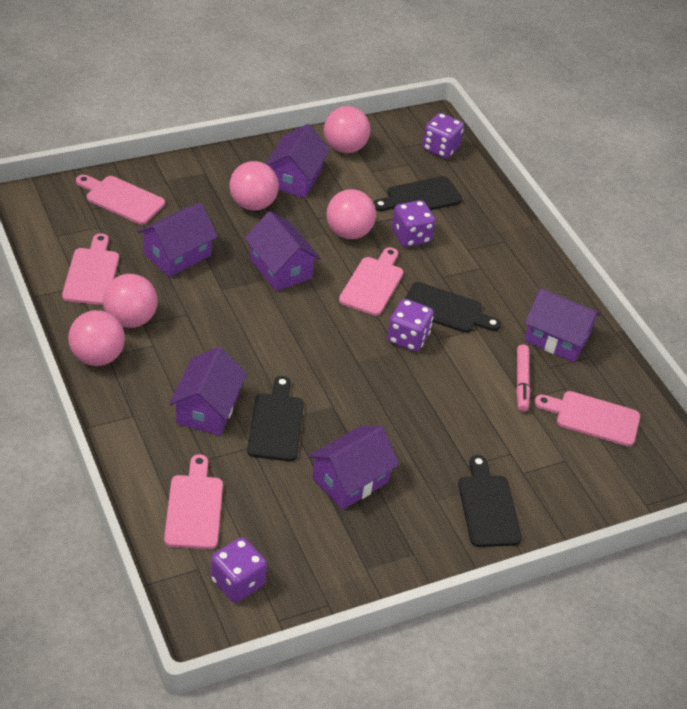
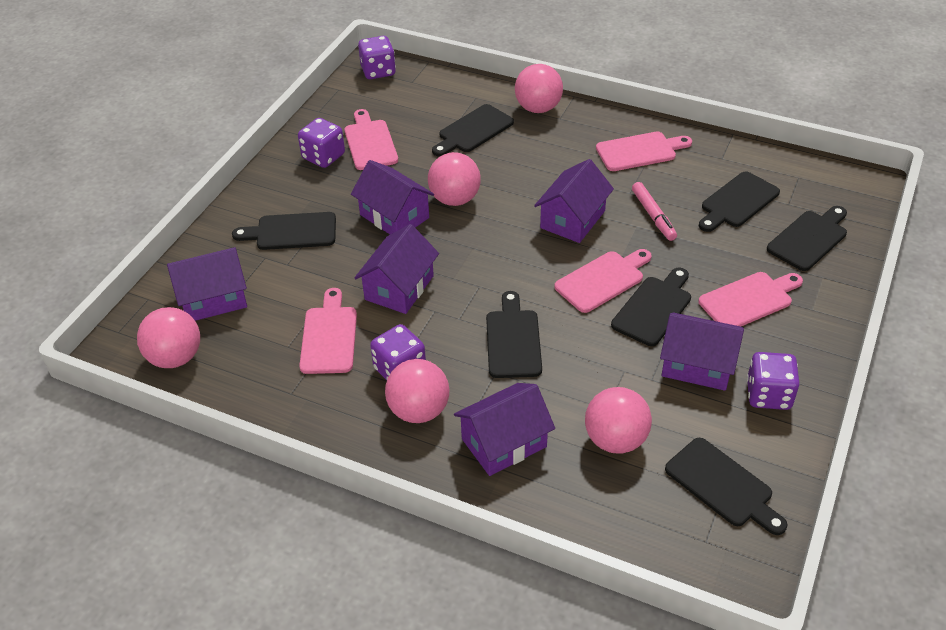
black cutting board: [247,376,304,461] [373,176,463,211] [405,282,501,333] [458,455,522,547] = 4 -> [232,212,336,250] [432,104,514,157] [486,291,542,378] [611,268,691,346] [665,438,787,535] [699,171,780,232] [767,206,847,271] = 7

